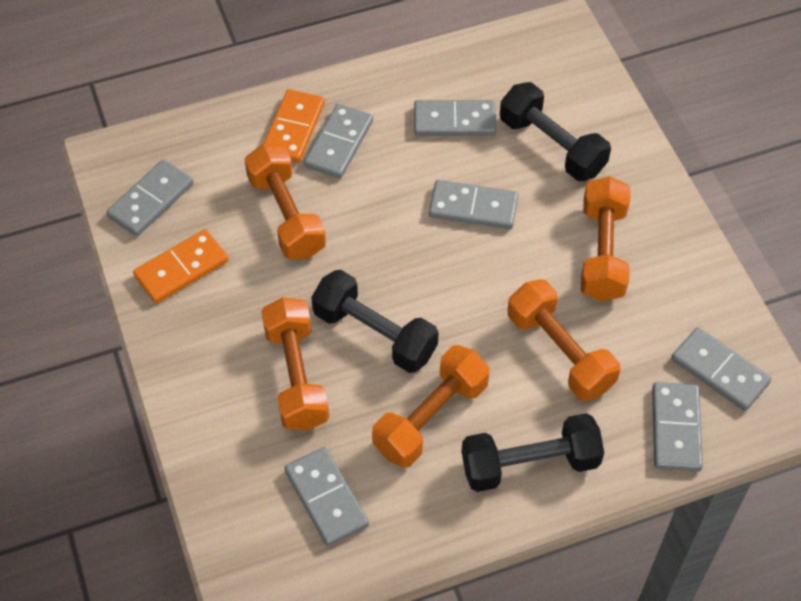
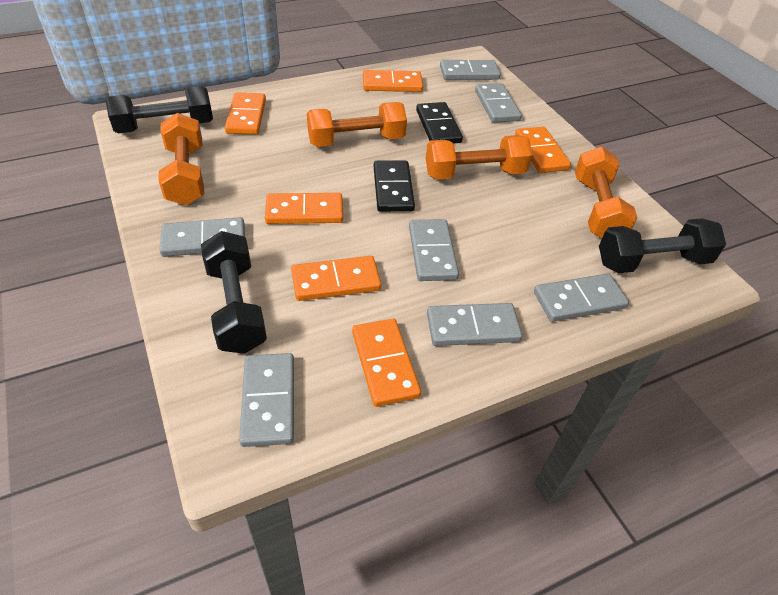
black domino: none = 0 -> [374,161,415,212] [416,102,463,143] = 2
orange domino: [133,229,229,303] [263,89,325,163] = 2 -> [225,92,266,135] [265,193,343,224] [291,256,381,301] [352,319,421,407] [363,70,423,92] [515,127,571,173] = 6
orange dumbbell: [245,144,326,259] [261,297,329,431] [372,345,490,468] [508,279,620,401] [581,176,630,301] = 5 -> [158,113,204,205] [307,102,407,147] [426,135,532,180] [575,147,638,239] = 4

